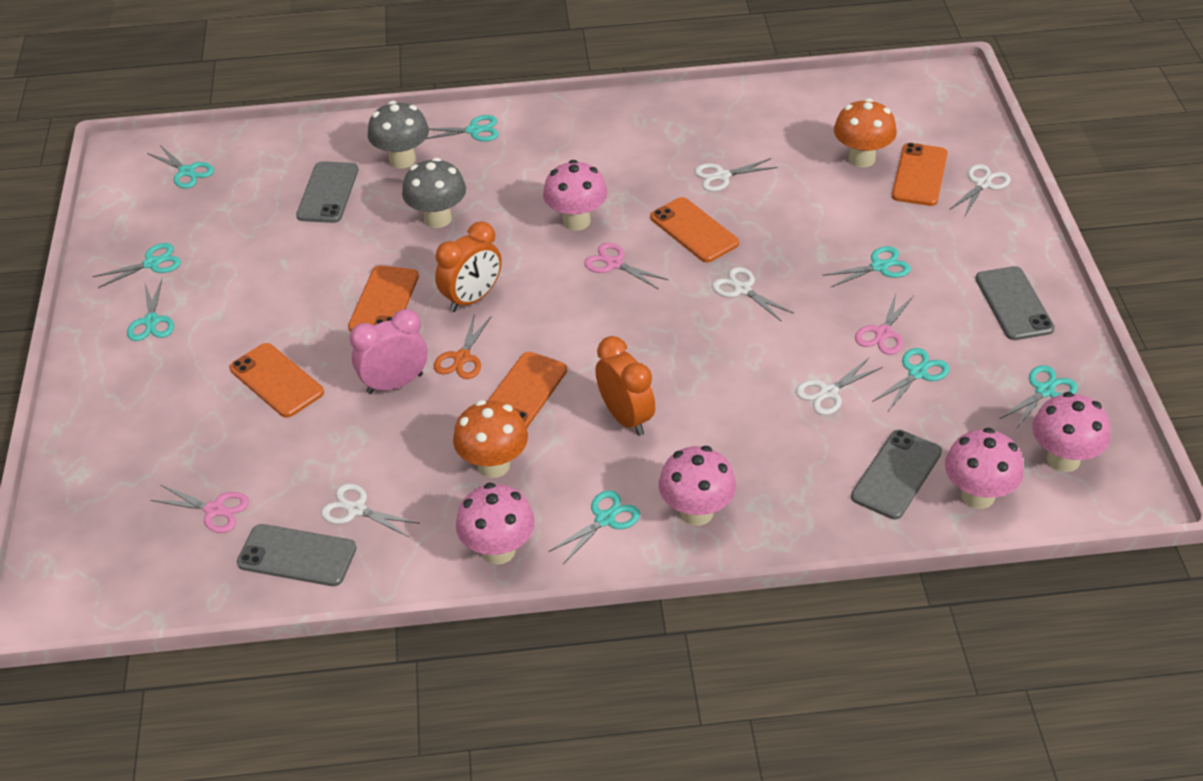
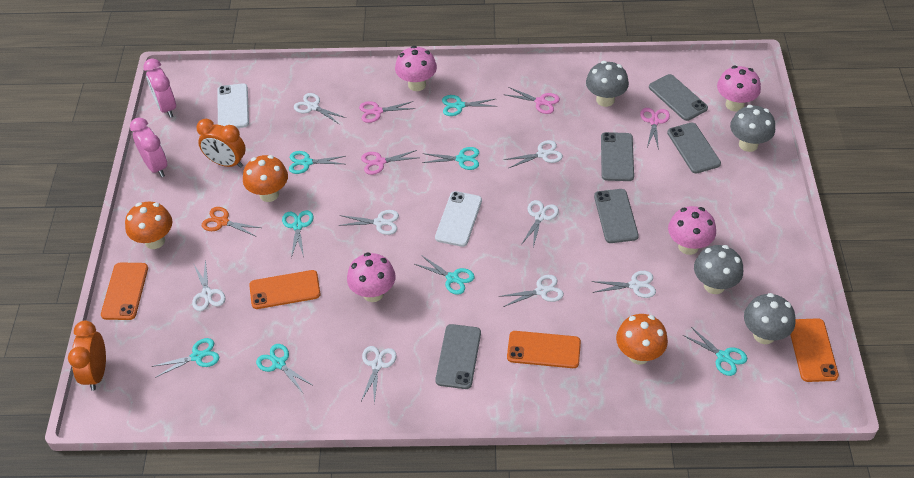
grey mushroom: [368,101,429,169] [402,158,466,228] = 2 -> [586,61,629,107] [694,245,743,294] [730,105,775,152] [744,293,796,344] = 4
grey phone: [237,524,357,586] [296,161,358,223] [851,430,942,519] [975,266,1055,340] = 4 -> [435,324,481,389] [594,189,639,243] [601,132,634,181] [649,74,708,121] [667,123,721,173] = 5
orange mushroom: [453,400,528,478] [834,98,897,167] = 2 -> [125,202,173,249] [243,155,288,202] [616,314,668,364] = 3
orange phone: [229,343,324,418] [348,265,419,332] [488,352,567,428] [650,197,739,262] [892,143,948,206] = 5 -> [101,262,148,320] [249,270,320,309] [507,331,581,368] [790,318,839,382] = 4
pink clock: [349,309,428,394] = 1 -> [130,117,167,177] [143,58,176,118] = 2
pink mushroom: [456,483,535,564] [543,160,607,231] [659,446,736,526] [945,428,1024,509] [1032,392,1110,472] = 5 -> [347,253,396,302] [395,46,437,91] [668,206,716,255] [717,66,761,111] = 4
pink scissors: [150,485,249,533] [584,243,668,289] [855,293,913,355] = 3 -> [359,101,415,123] [361,150,417,175] [506,87,560,114] [640,108,670,150] = 4
white phone: none = 0 -> [217,83,249,128] [435,191,482,247] = 2
white scissors: [321,483,420,538] [694,158,777,192] [712,267,794,322] [796,358,882,415] [949,164,1011,217] = 5 -> [192,259,226,311] [294,93,346,124] [338,210,399,235] [361,346,397,404] [499,275,564,307] [504,140,563,168] [521,200,559,247] [591,271,656,298] = 8

